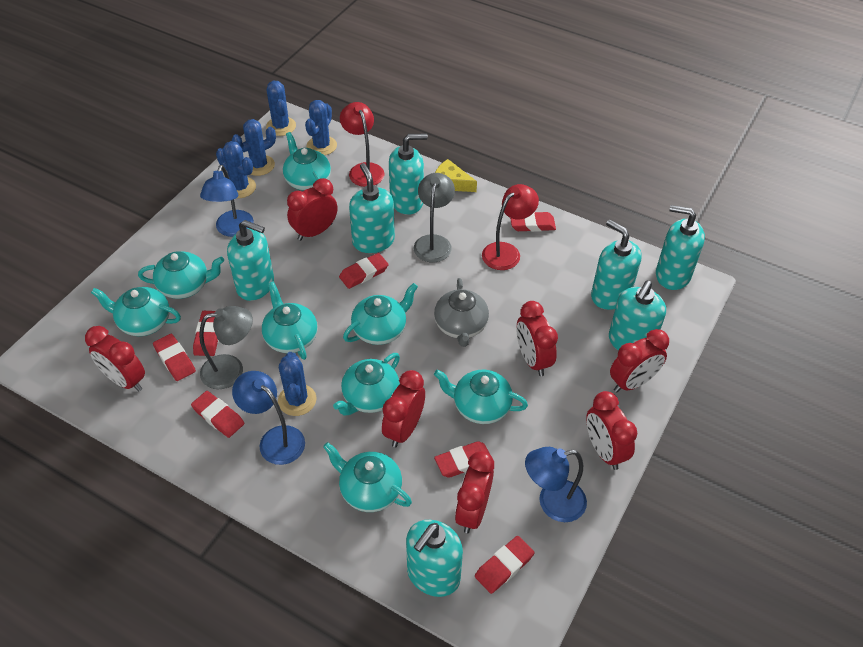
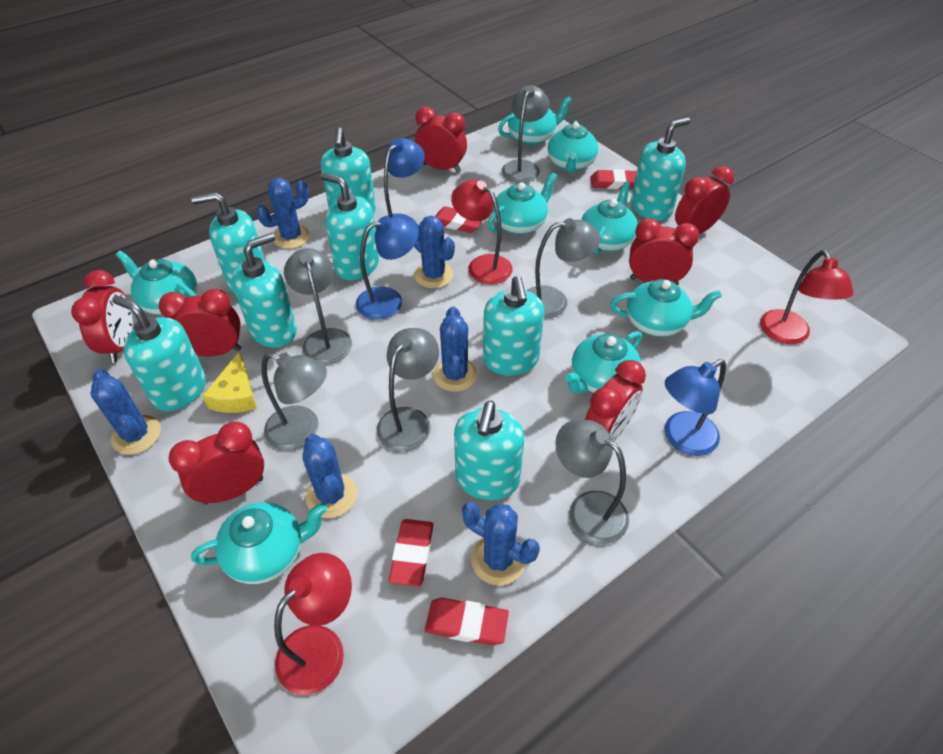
blue cactus: [216,141,256,198] [232,119,276,176] [266,81,296,136] [278,352,316,416] [305,100,337,155] = 5 -> [91,369,161,455] [256,178,310,249] [302,434,357,518] [414,216,455,288] [433,307,478,392] [462,502,540,586] = 6
grey lamp: [199,306,253,389] [414,173,455,262] = 2 -> [261,352,327,450] [284,248,352,365] [376,328,439,451] [502,85,549,183] [527,218,601,318] [555,419,629,544] = 6
grey teapot: [434,278,489,347] = 1 -> none = 0
red eraser: [153,334,196,381] [191,391,245,438] [193,311,219,356] [339,253,389,289] [434,441,490,478] [475,536,535,594] [510,212,556,232] = 7 -> [389,519,434,587] [425,598,509,646] [435,206,482,233] [590,169,637,189] = 4
red lamp: [340,102,384,187] [482,184,539,270] = 2 -> [274,553,352,695] [451,180,513,284] [760,250,854,344] = 3
turquoise soap dispenser: [227,220,274,301] [349,163,395,253] [389,134,428,215] [406,520,463,597] [591,220,642,310] [609,281,666,351] [656,205,705,290] = 7 -> [112,295,206,411] [191,192,265,294] [232,233,297,348] [320,172,379,280] [321,128,376,214] [454,401,524,500] [483,276,544,376] [631,117,690,221] = 8

